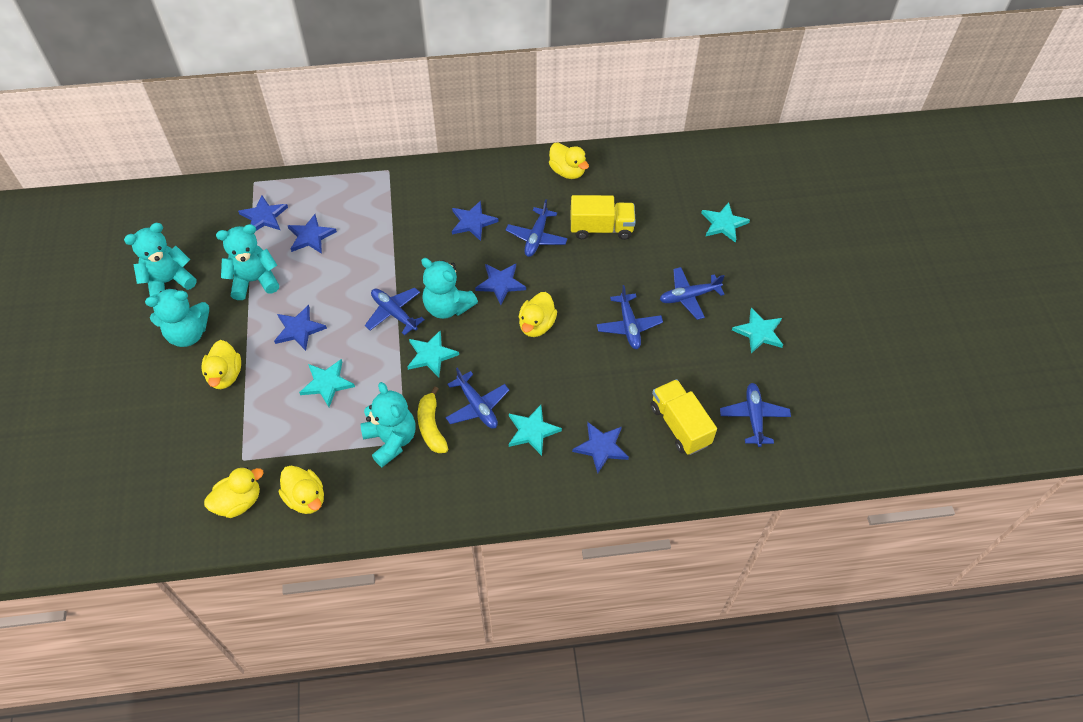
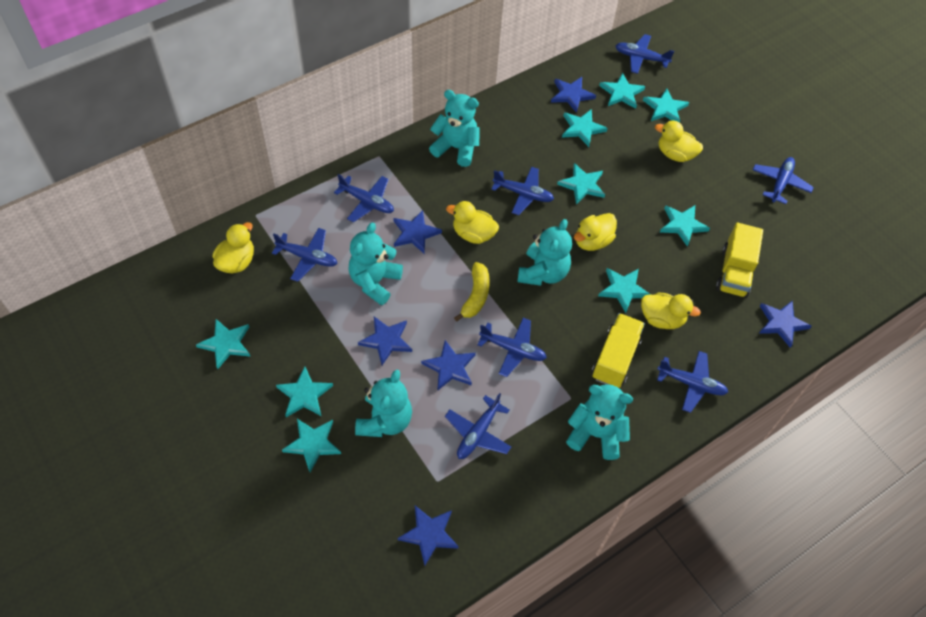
blue plane: [365,288,425,335] [446,368,509,429] [506,199,568,257] [597,285,663,349] [660,267,725,320] [720,383,791,447] = 6 -> [272,228,338,282] [334,174,394,222] [445,393,511,459] [477,318,547,377] [491,167,554,215] [615,34,674,74] [657,351,728,413] [753,157,814,204] = 8
turquoise star: [299,359,355,407] [407,330,459,377] [509,405,562,456] [701,202,750,243] [732,308,783,354] = 5 -> [196,319,251,369] [276,367,333,417] [282,419,341,472] [557,163,605,204] [562,109,608,147] [598,268,650,313] [599,73,645,109] [643,88,689,123] [660,205,710,247] = 9

